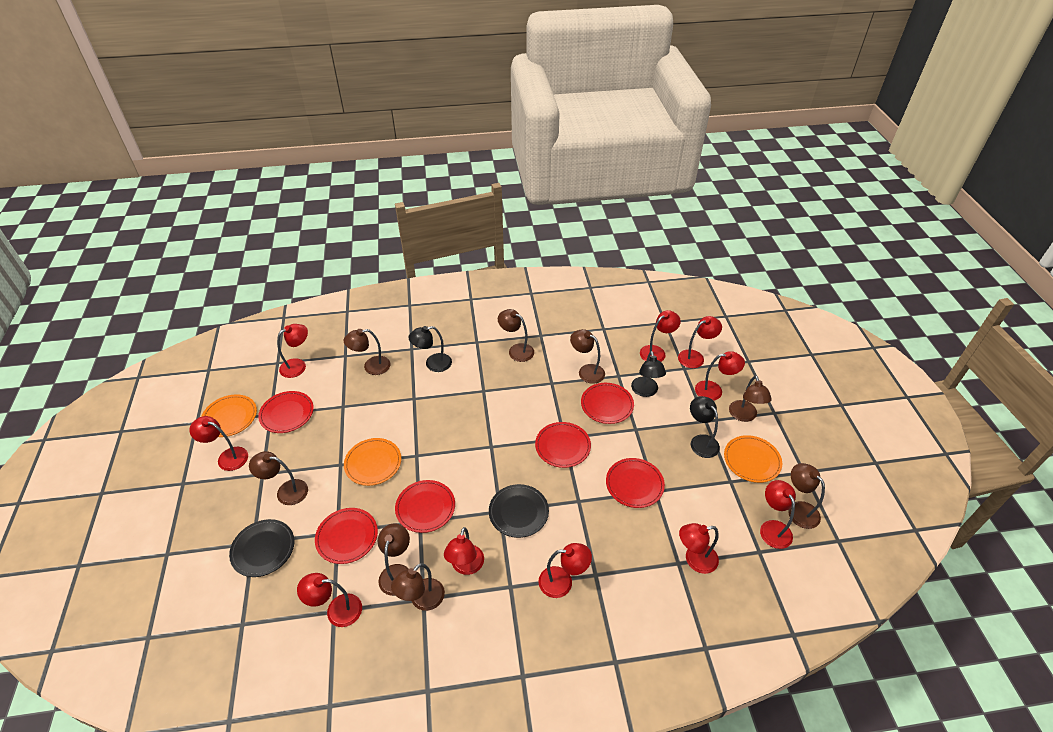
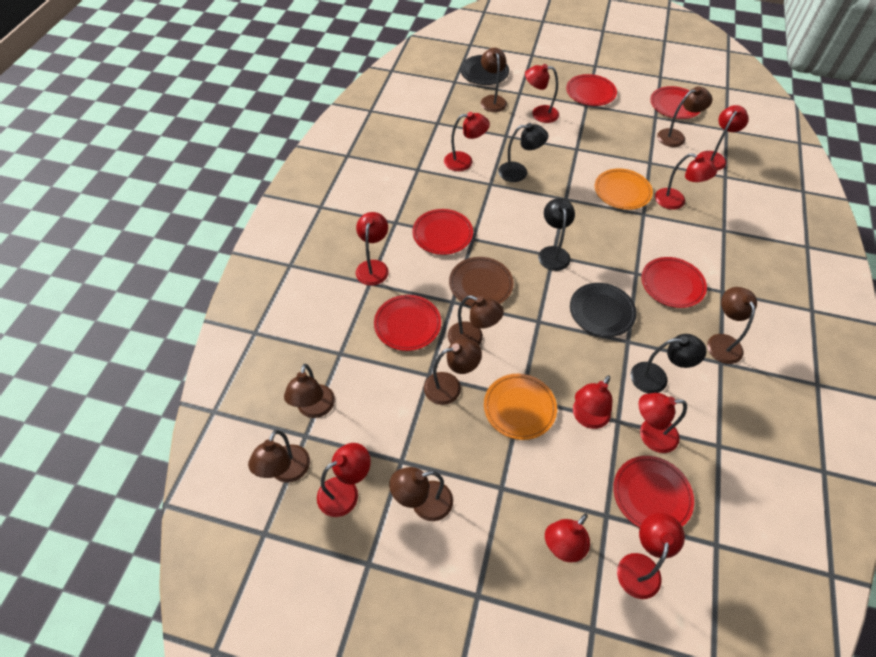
brown plate: none = 0 -> [449,257,514,306] = 1
orange plate: [201,394,257,437] [344,438,401,486] [724,435,782,483] = 3 -> [484,374,557,440] [595,168,653,210] = 2

